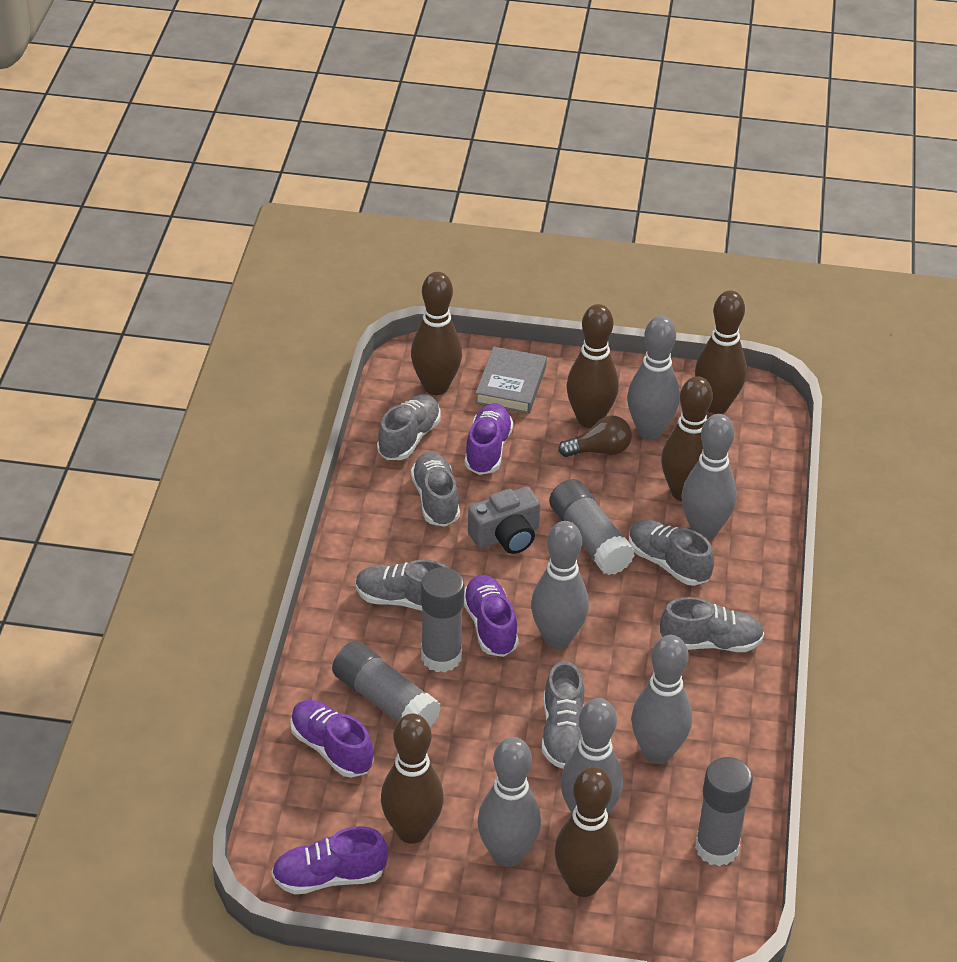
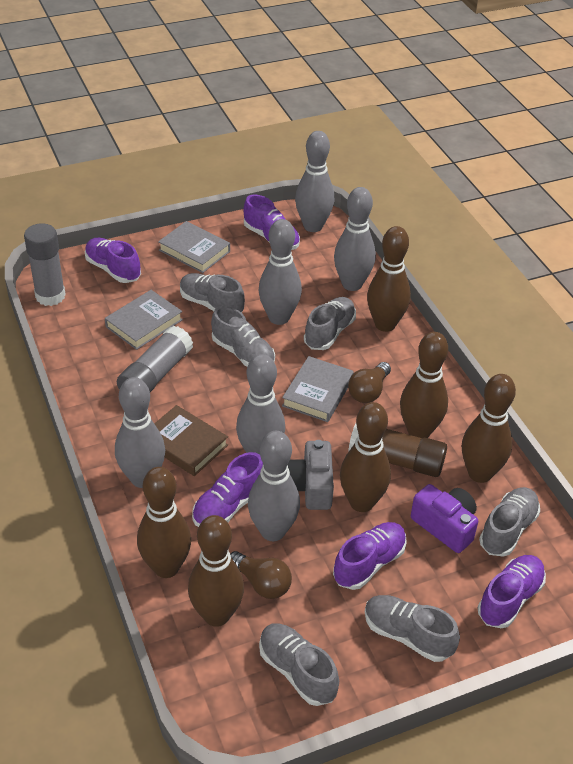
brown book: none = 0 -> [154,405,228,476] = 1
brown glue stick: none = 0 -> [348,423,447,477] = 1
brown light bulb: [558,416,632,457] = 1 -> [230,551,292,599] [348,362,391,403] = 2
grey book: [475,347,547,414] = 1 -> [105,290,183,350] [158,221,230,273] [282,356,354,422] = 3
grey glue stick: [332,641,441,728] [421,567,465,672] [549,479,635,575] [695,757,753,866] = 4 -> [24,223,66,306] [117,325,193,392] = 2
purple camera: none = 0 -> [411,484,478,553] = 1
purple shoe: [271,826,388,895] [290,700,373,778] [464,575,519,657] [465,403,513,475] = 4 -> [85,238,141,283] [192,452,263,527] [244,194,300,250] [333,522,407,590] [478,555,546,628] = 5

